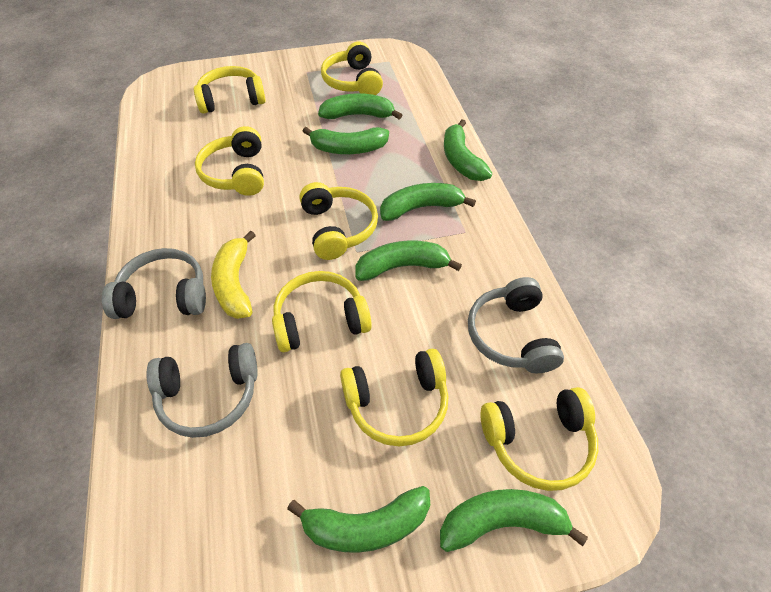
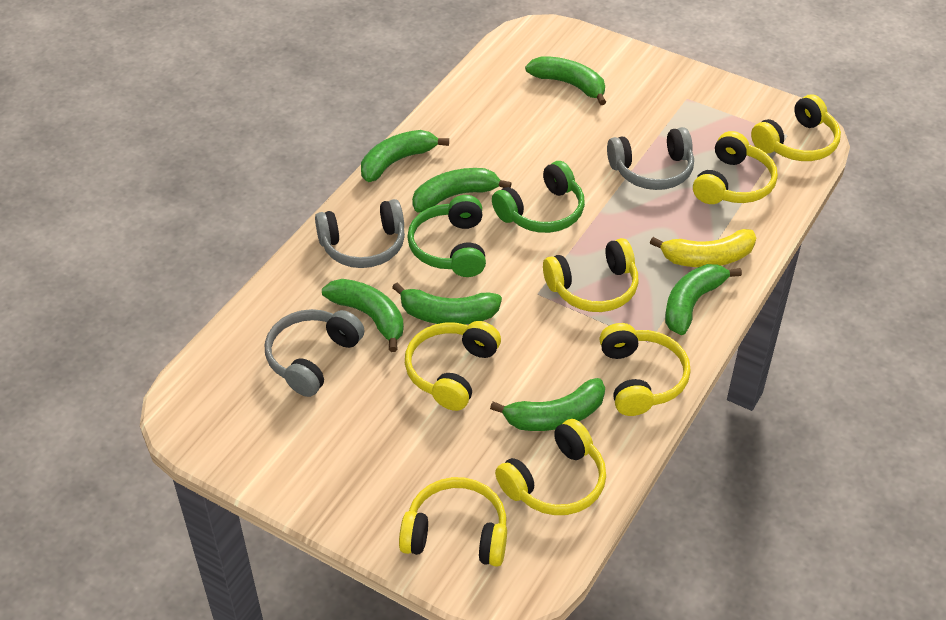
green headphones: none = 0 -> [407,195,486,277] [492,161,585,233] = 2

